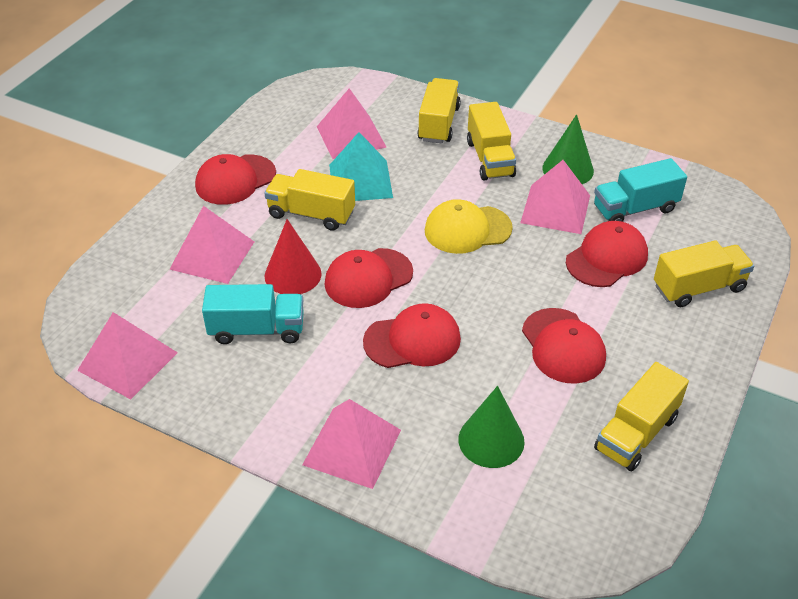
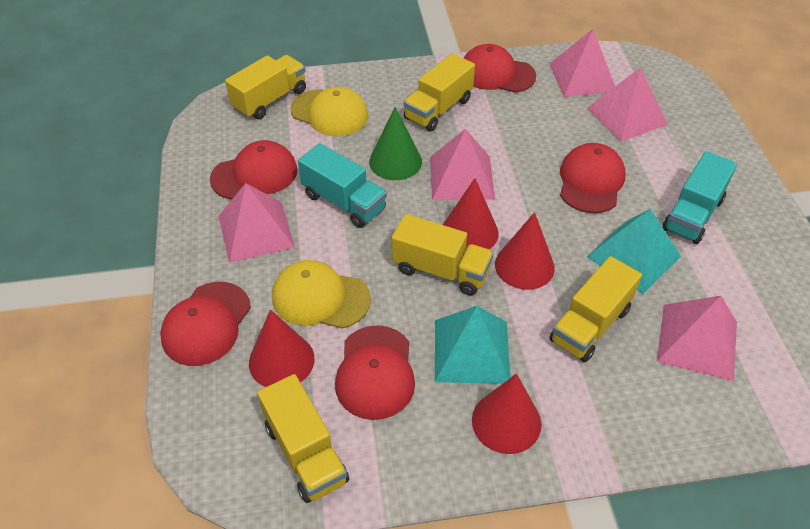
green cone: [458,386,525,468] [542,114,594,184] = 2 -> [369,107,422,180] = 1
red cone: [264,219,322,294] = 1 -> [249,310,315,387] [443,178,499,249] [472,373,541,454] [495,212,555,290] = 4
turquoise pyramid: [329,132,393,201] = 1 -> [435,306,510,384] [587,208,681,294] = 2
yellow cap: [425,199,513,254] = 1 -> [272,260,371,329] [290,87,368,136] = 2

